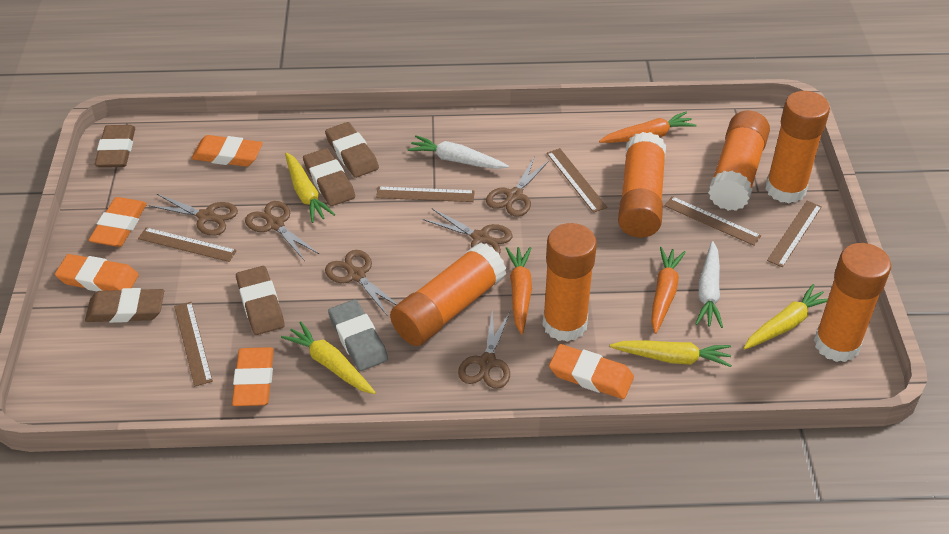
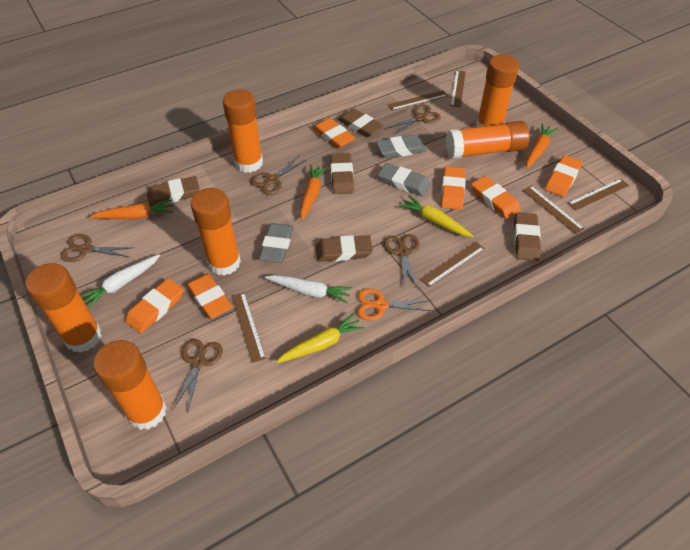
brown scissors: [148,194,238,236] [245,201,319,261] [325,250,397,316] [423,209,513,254] [458,310,510,389] [486,156,549,217] = 6 -> [61,234,134,262] [172,339,223,414] [251,155,306,195] [384,234,419,289] [386,105,441,135] = 5
grey eraser: [328,299,388,371] = 1 -> [259,223,293,263] [376,135,427,158] [378,163,431,197] = 3
orange eraser: [55,254,139,291] [89,197,147,247] [191,135,263,167] [232,347,274,406] [549,344,634,399] = 5 -> [125,278,184,334] [186,273,232,319] [313,118,356,149] [441,166,466,210] [471,176,521,219] [545,155,583,197] = 6
orange scissors: none = 0 -> [358,288,432,321] = 1
yellow carrot: [281,321,376,394] [285,152,335,223] [609,340,732,367] [744,284,828,349] = 4 -> [276,313,364,363] [399,195,473,237] = 2

